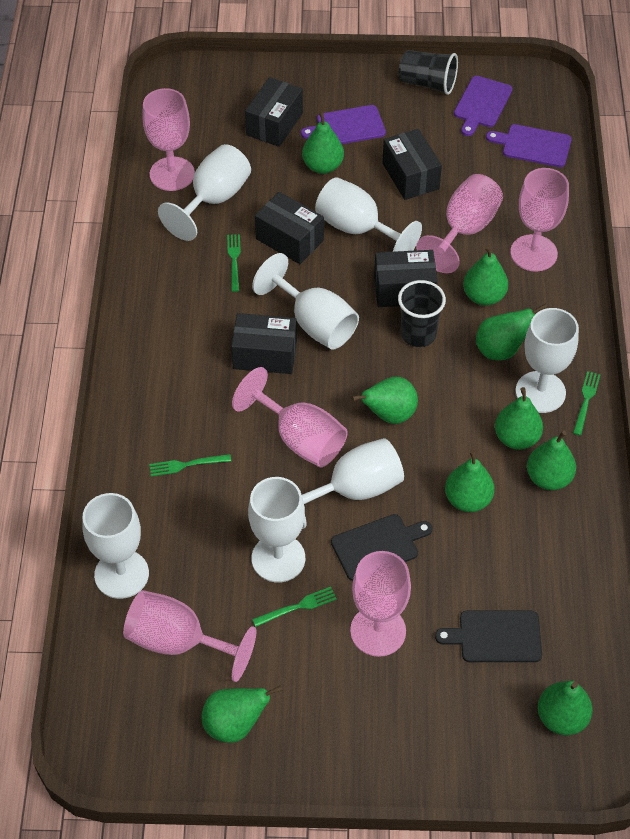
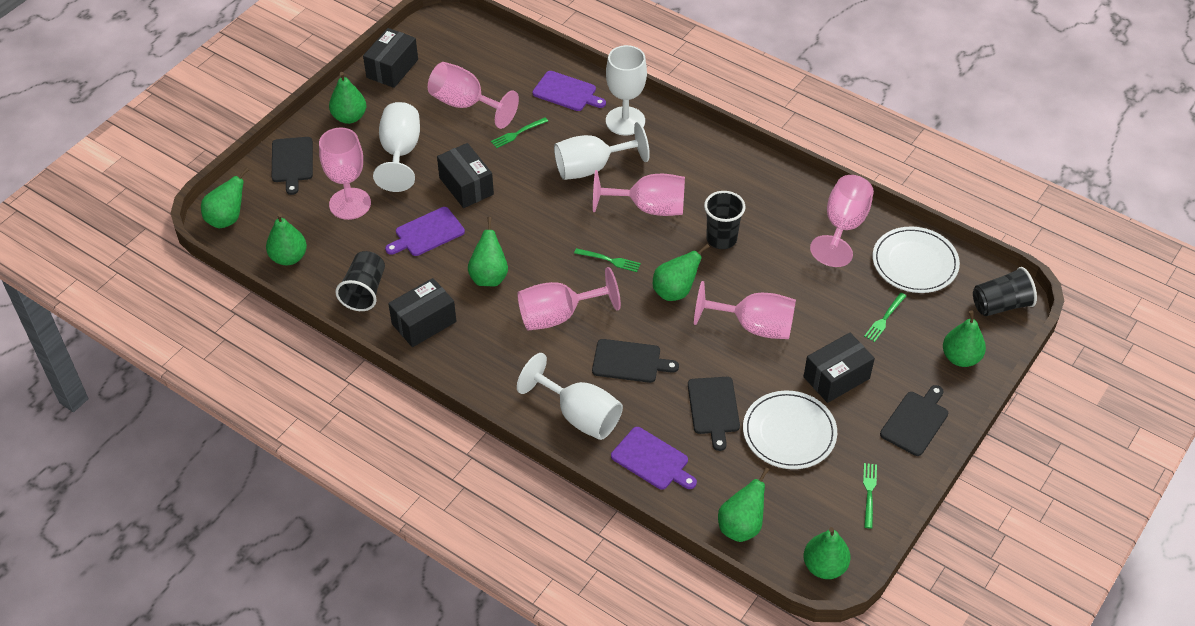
black box: [231,313,297,374] [245,77,303,147] [255,192,324,264] [374,250,438,307] [382,129,442,200] = 5 -> [363,28,418,88] [388,278,457,347] [437,143,494,208] [803,333,875,403] = 4
black cup: [398,280,446,347] [399,50,458,95] = 2 -> [335,251,385,311] [704,191,745,249] [973,267,1037,316] = 3
black cutting board: [331,514,432,581] [435,611,542,662] = 2 -> [272,137,313,195] [592,339,679,383] [688,377,740,451] [880,385,948,456] = 4
green pear: [202,685,283,743] [302,111,344,174] [351,377,418,424] [445,450,495,512] [463,245,508,306] [476,304,547,360] [495,387,543,450] [527,431,576,490] [538,681,593,735] = 9 -> [201,167,249,228] [266,213,307,265] [329,72,366,124] [468,217,508,286] [653,244,710,301] [718,467,769,542] [803,527,851,579] [943,310,986,367] = 8
white goblet: [82,493,149,599] [158,144,251,241] [248,477,305,583] [252,253,359,350] [302,438,404,529] [315,177,422,252] [515,308,579,413] = 7 -> [373,102,420,192] [517,353,623,440] [554,122,650,180] [606,45,647,135] = 4
white plate: none = 0 -> [743,390,837,469] [873,226,960,293] = 2

